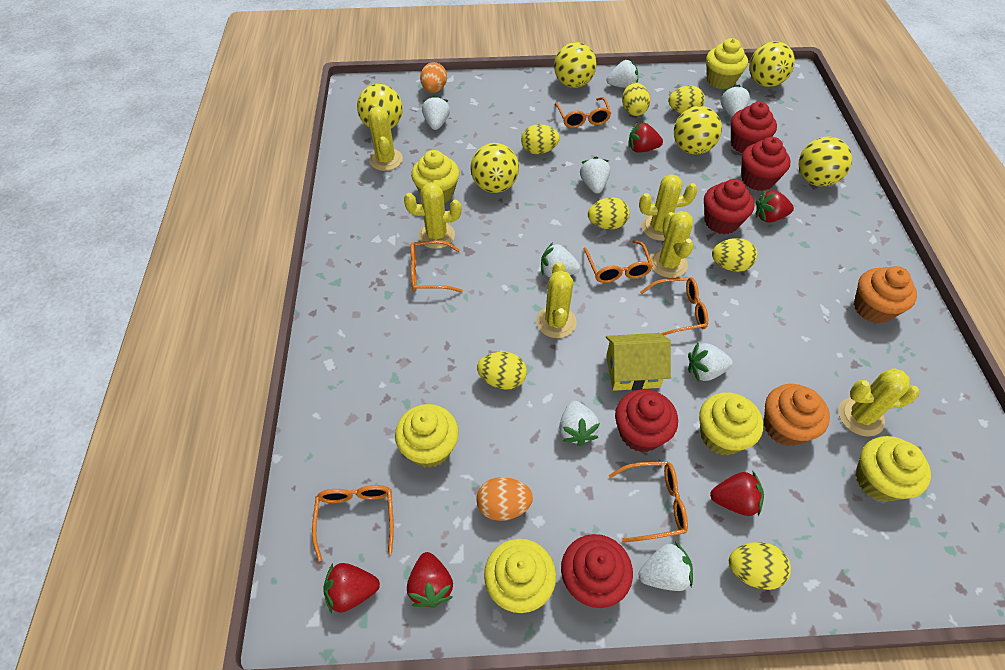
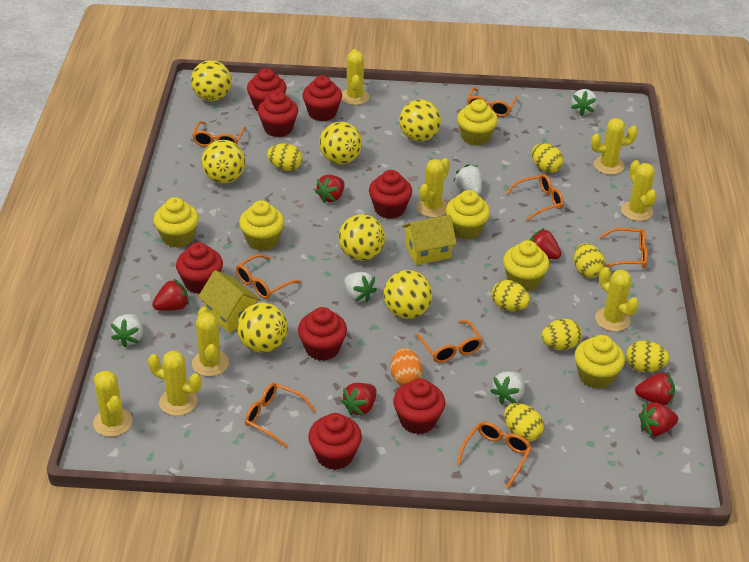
orange cupcake: [764,384,830,446] [854,266,917,324] = 2 -> none = 0
orange egg: [420,62,447,93] [476,477,533,521] = 2 -> [390,348,423,386] = 1
orange glasses: [312,485,394,561] [410,240,463,292] [555,97,611,128] [583,240,653,283] [609,461,688,543] [640,277,708,335] = 6 -> [192,121,246,147] [236,254,302,299] [245,383,315,447] [414,320,483,363] [456,422,532,488] [467,87,518,117] [506,174,564,221] [600,228,648,268] = 8
red cupcake: [561,534,633,608] [615,389,678,452] [704,179,755,234] [731,102,777,154] [741,137,790,191] = 5 -> [176,242,223,294] [247,68,287,111] [258,91,298,137] [298,307,347,361] [302,75,342,121] [308,413,362,470] [369,170,412,219] [393,379,445,434] = 8
red strawberry: [323,563,380,613] [407,552,453,608] [628,122,663,153] [710,470,764,516] [756,190,794,222] = 5 -> [152,278,189,311] [315,175,344,203] [341,383,377,416] [530,228,561,259] [635,372,675,405] [639,402,678,436] = 6
white strawberry: [422,95,450,130] [541,242,580,277] [559,401,600,446] [580,157,610,194] [606,60,638,88] [638,542,693,591] [688,343,733,382] [720,85,750,117] = 8 -> [111,314,143,347] [345,272,377,302] [453,164,482,195] [490,372,525,404] [571,89,597,116] = 5
yellow ball: [357,84,403,129] [470,143,519,193] [554,42,597,88] [674,106,722,155] [749,41,795,87] [798,137,852,186] = 6 -> [191,60,232,101] [201,140,245,184] [237,302,288,353] [319,122,362,164] [338,214,385,261] [383,270,432,319] [399,99,441,142] = 7
yellow cactus: [368,103,403,171] [404,182,461,249] [536,262,577,338] [639,174,698,241] [650,211,694,278] [838,368,919,436] = 6 -> [93,371,132,437] [148,351,202,416] [192,307,229,377] [341,49,369,105] [417,158,450,218] [591,118,638,175] [595,267,639,332] [621,160,657,221] = 8
yellow house: [606,333,671,391] = 1 -> [198,270,261,333] [402,215,457,265] = 2

